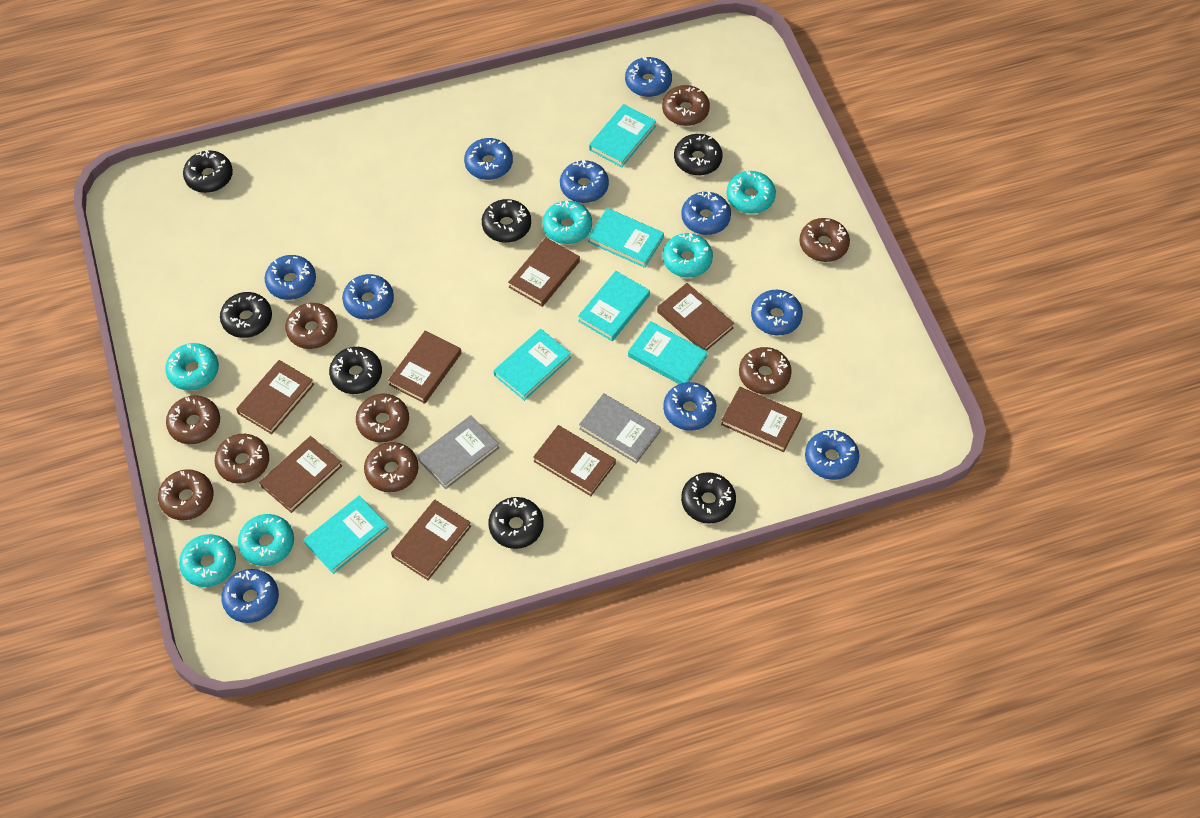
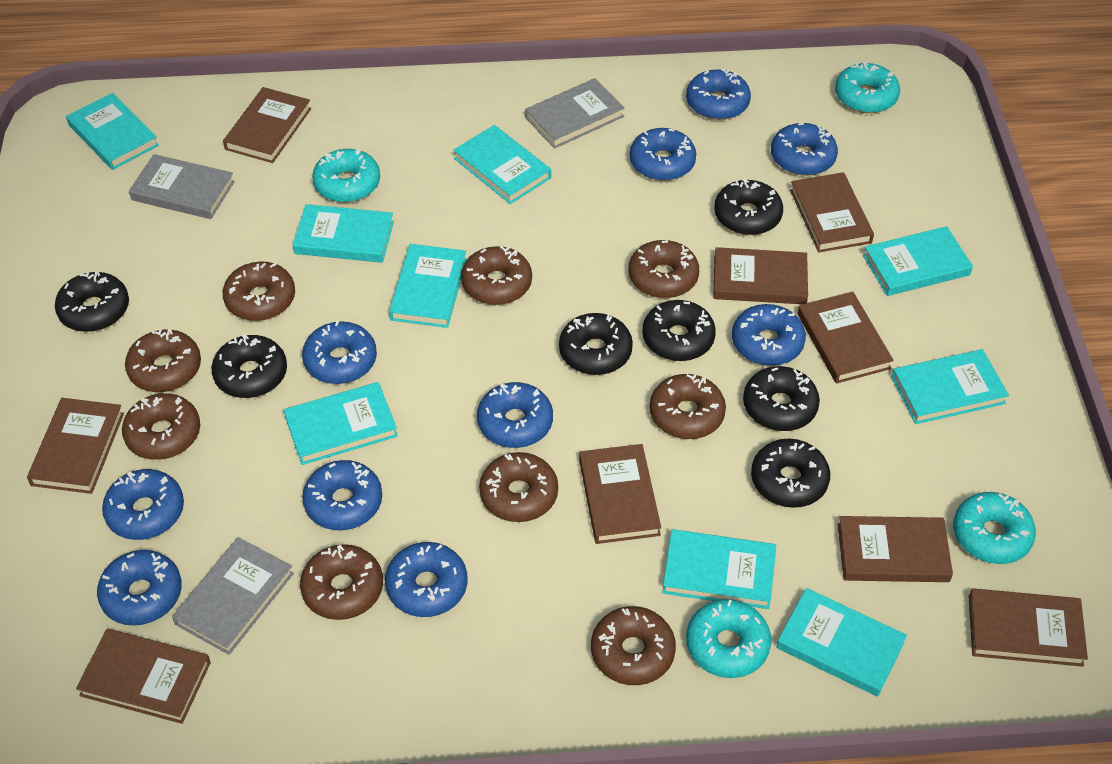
brown book: [236,360,314,434] [259,436,342,513] [388,330,461,404] [391,500,471,580] [508,238,580,307] [533,425,616,496] [657,283,734,351] [721,387,802,452] = 8 -> [27,398,124,494] [76,629,211,724] [223,87,311,163] [579,444,661,544] [713,247,808,304] [790,172,874,253] [798,292,894,384] [838,516,953,582] [969,588,1088,667] = 9
grey book: [417,415,499,489] [579,393,661,463] = 2 -> [129,154,235,219] [172,537,294,655] [525,78,624,149] = 3
turquoise book: [304,496,389,574] [493,329,571,401] [578,271,650,341] [588,208,664,268] [589,104,656,167] [628,321,708,384] = 6 -> [66,93,159,170] [284,382,398,465] [293,204,394,263] [389,244,467,328] [453,125,551,204] [662,529,776,609] [776,588,907,697] [863,226,973,296] [892,349,1009,424] = 9
turquoise donut: [165,343,219,391] [179,534,236,587] [238,514,294,566] [543,200,592,244] [663,233,713,278] [726,171,776,214] = 6 -> [312,149,380,202] [686,599,771,678] [835,61,900,113] [953,492,1036,564] = 4

